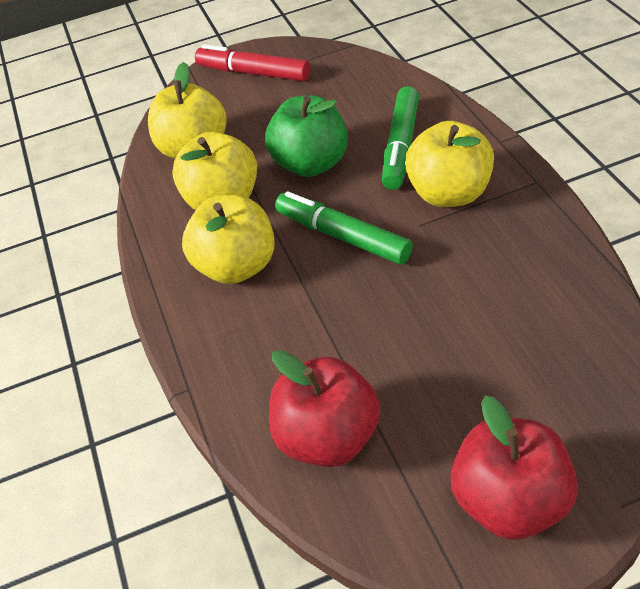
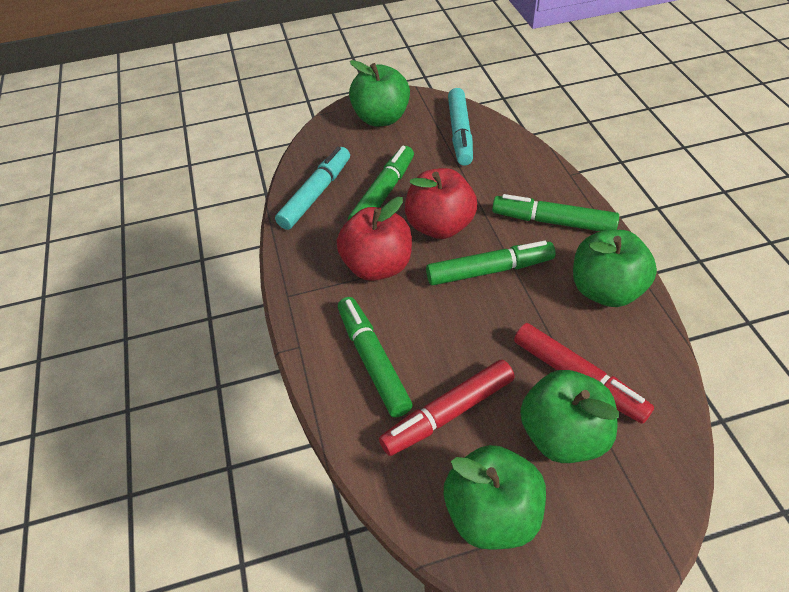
green apple: [265,95,348,177] = 1 -> [349,60,410,126] [444,445,546,550] [520,370,619,463] [573,230,657,307] = 4
green marker: [275,191,413,265] [382,86,419,190] = 2 -> [338,297,413,418] [348,146,414,220] [426,241,556,286] [492,194,619,231] = 4
red marker: [195,44,310,81] = 1 -> [379,360,515,456] [514,323,654,424] = 2
turquoise marker: none = 0 -> [275,147,350,230] [448,88,473,166] = 2
yellow apple: [148,62,227,159] [172,132,257,210] [182,195,275,284] [405,121,494,207] = 4 -> none = 0

